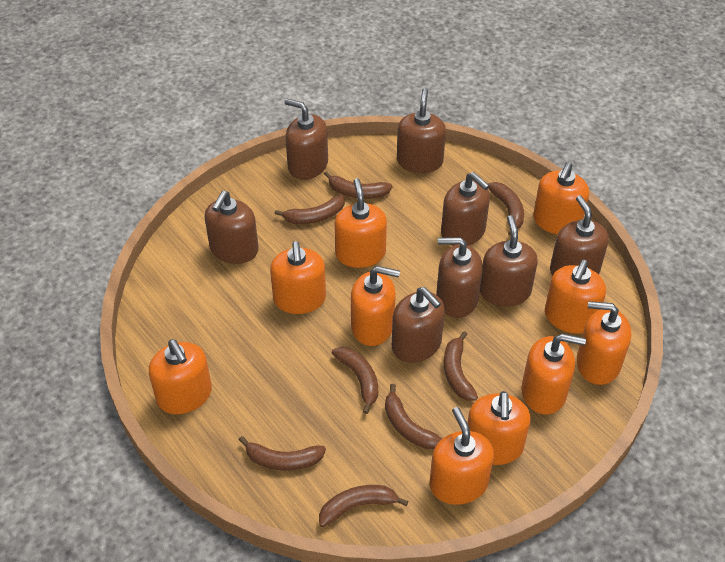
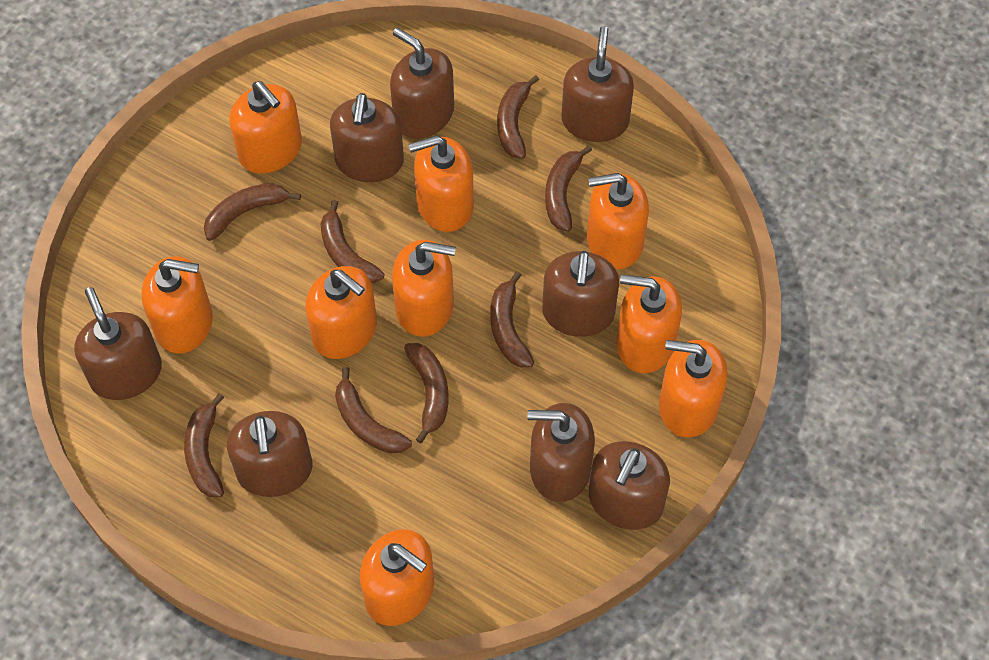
orange soap dispenser: [149,339,212,414] [270,241,326,314] [335,178,387,268] [351,266,400,346] [429,407,494,505] [468,391,531,465] [522,334,586,415] [533,162,589,234] [545,260,606,334] [577,301,631,385] = 10 -> [141,256,213,354] [230,81,302,174] [305,266,377,359] [360,529,434,626] [392,240,456,337] [408,136,474,232] [587,173,649,269] [616,274,682,373] [659,340,728,437] = 9

